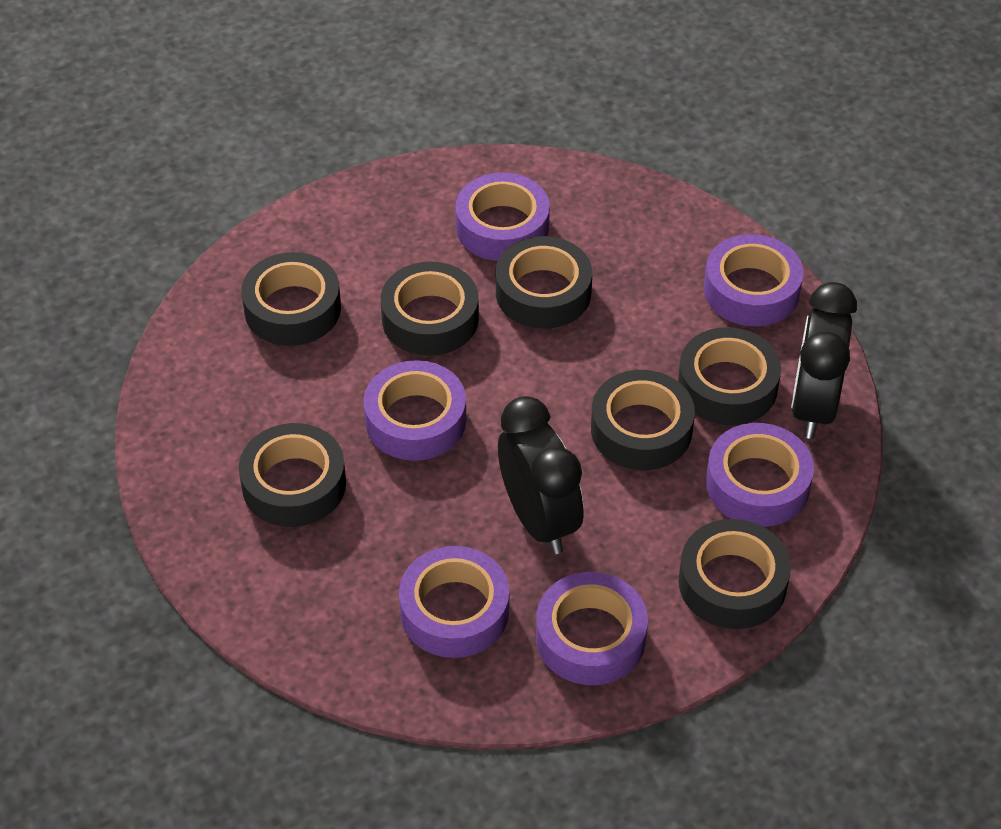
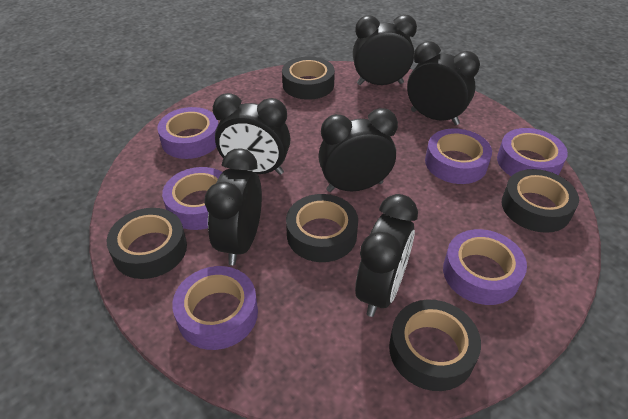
black clock: [498,396,584,554] [791,282,857,439] = 2 -> [205,148,262,265] [213,93,290,175] [318,108,398,192] [353,14,417,85] [355,194,418,317] [407,41,480,125] = 6
black tape: [239,423,346,527] [241,252,341,346] [380,262,479,356] [496,236,592,329] [591,370,695,470] [678,327,781,425] [679,519,791,629] = 7 -> [107,208,187,279] [282,56,335,100] [286,194,358,262] [389,300,481,391] [502,169,579,233] = 5

